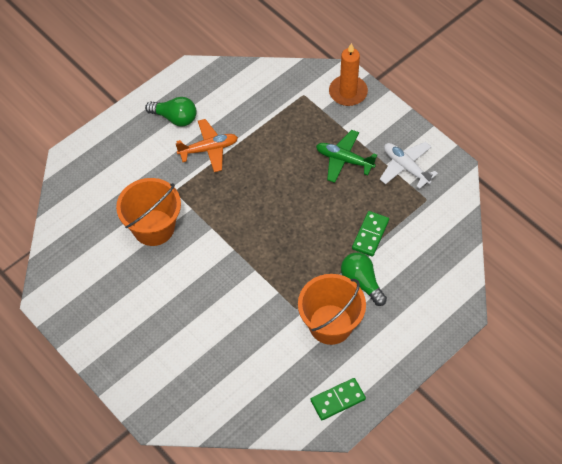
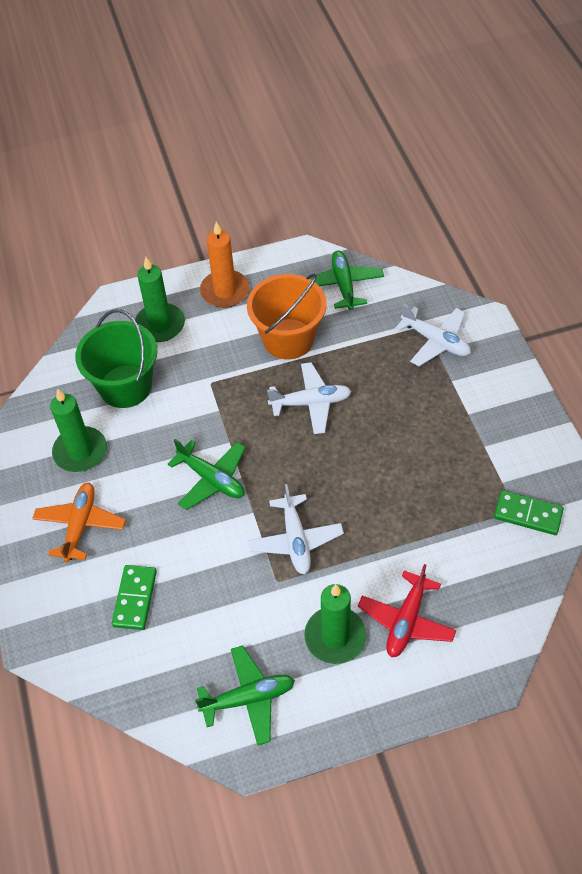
green bucket: none = 0 -> [75,309,157,408] = 1
green candle: none = 0 -> [50,388,107,472] [135,257,185,342] [304,584,367,664] = 3
green light bulb: [145,97,196,127] [341,252,387,306] = 2 -> none = 0
green plane: [316,130,377,183] = 1 -> [168,439,246,510] [195,645,295,746] [310,251,384,310] = 3
orange bucket: [116,178,181,246] [298,274,366,345] = 2 -> [247,273,327,359] = 1
red plane: none = 0 -> [358,564,456,657] = 1
white plane: [380,142,438,189] = 1 -> [248,484,344,574] [267,362,352,434] [395,303,471,366] = 3

